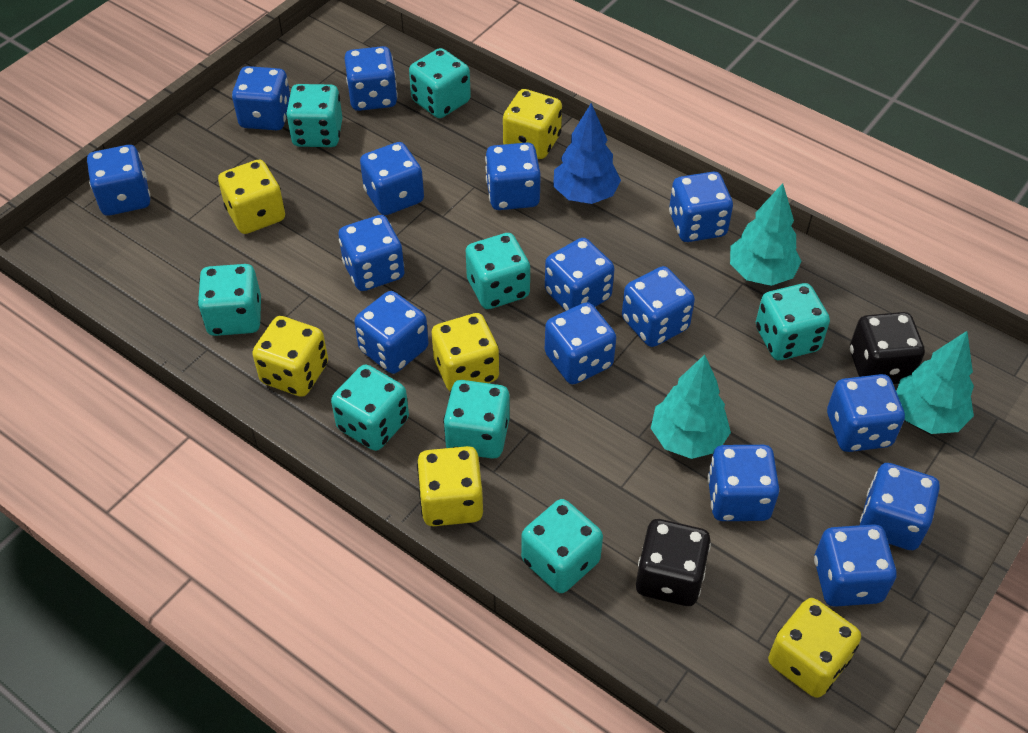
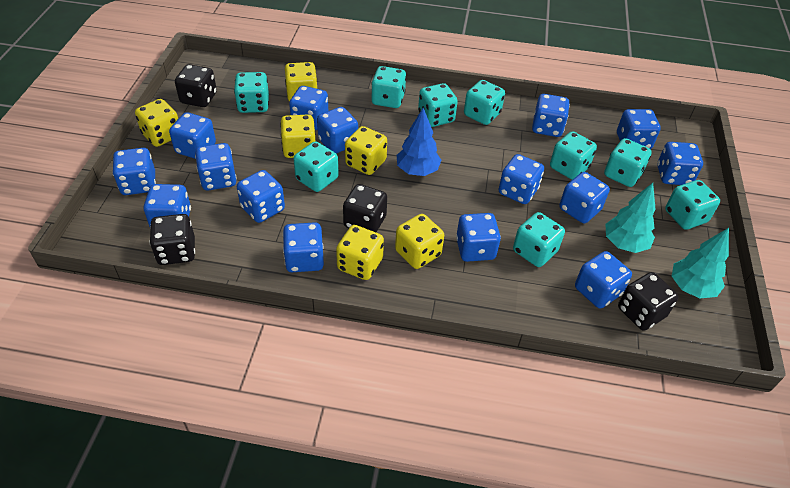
black dice: [636,519,711,606] [850,312,925,384] = 2 -> [149,214,195,265] [175,64,217,107] [343,184,387,232] [618,272,679,331] = 4
turquoise dice: [198,264,261,336] [286,84,343,147] [331,365,409,451] [409,48,471,118] [443,380,510,459] [466,233,530,309] [521,499,603,593] [756,283,830,360] = 8 -> [234,72,269,113] [294,141,339,192] [371,66,406,108] [418,83,458,127] [464,80,505,125] [513,212,565,267] [550,131,597,180] [604,138,652,187] [665,180,720,230] = 9
turquoise tree: [651,355,731,459] [730,183,802,286] [896,331,974,434] = 3 -> [605,183,655,253] [672,228,729,298] = 2

